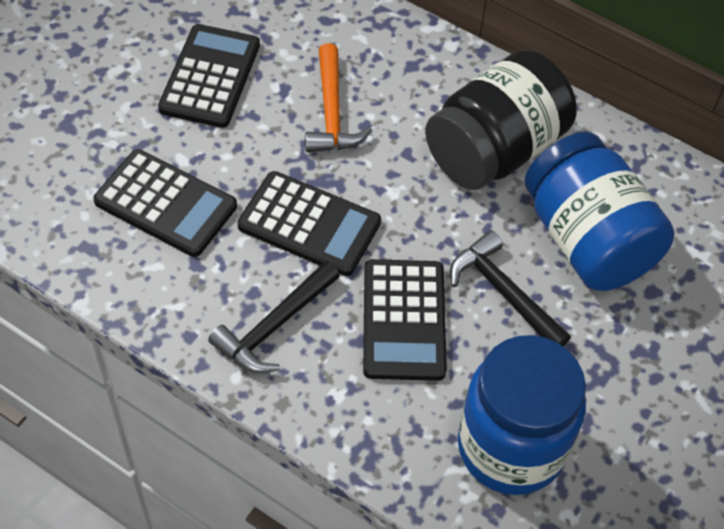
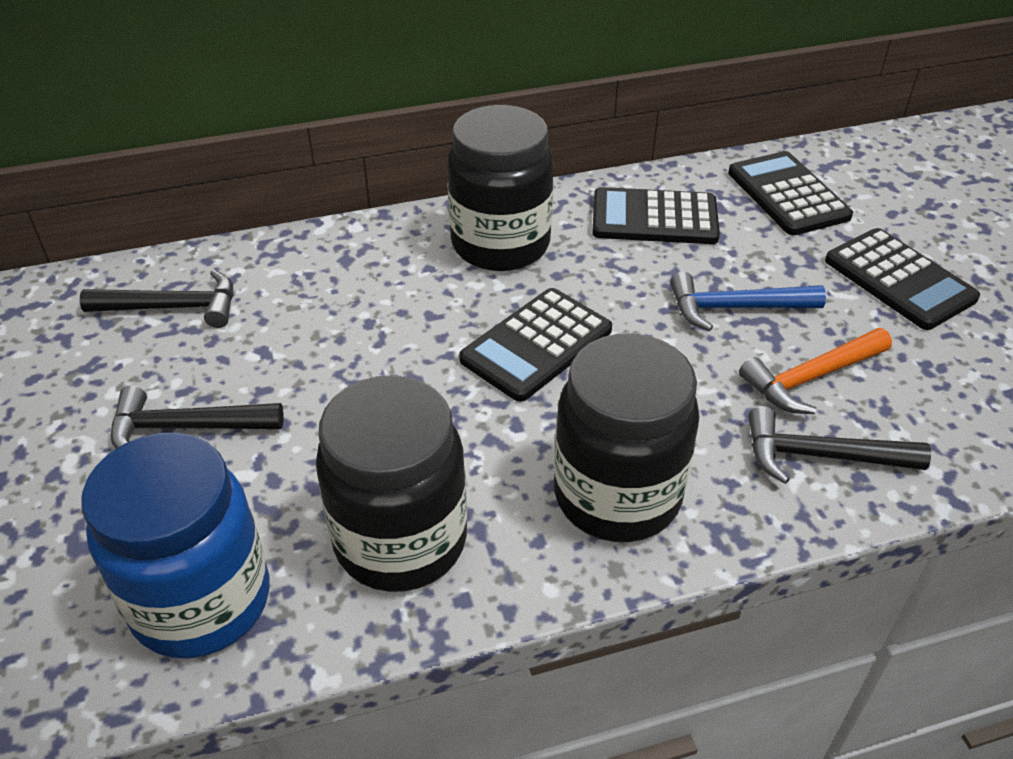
black hammer: [208,261,340,373] [450,230,571,347] = 2 -> [80,270,233,328] [111,386,283,449] [748,406,931,484] = 3
black jar: [425,50,577,190] = 1 -> [316,375,467,592] [447,105,554,271] [554,333,700,542] = 3
blue hammer: none = 0 -> [670,272,826,331] = 1
blue jar: [458,335,586,495] [525,132,675,291] = 2 -> [81,432,269,659] = 1

